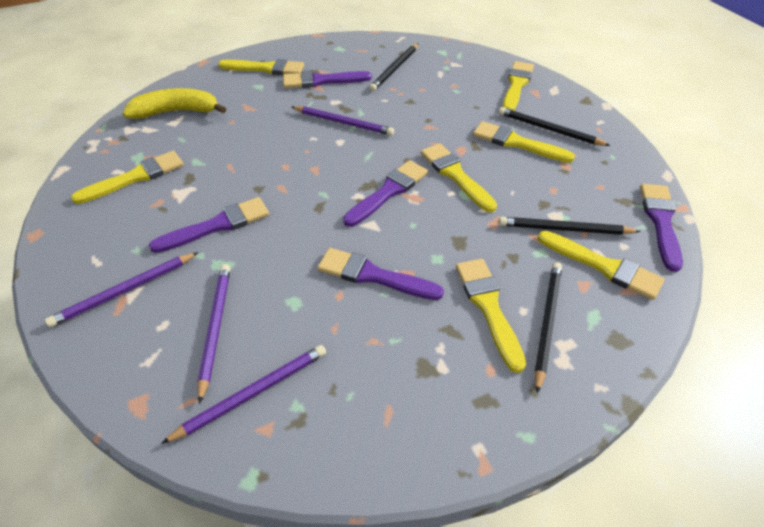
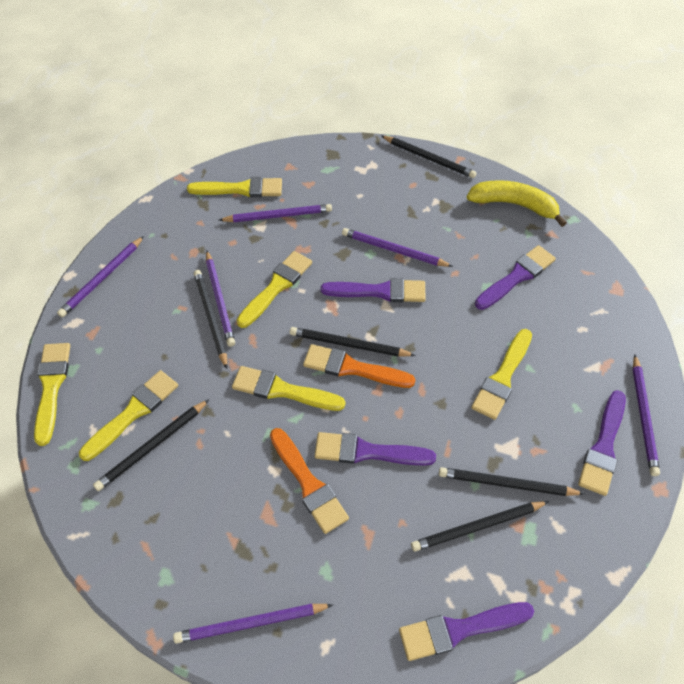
black pencil: [369,43,418,91] [499,107,611,146] [499,217,641,235] [534,262,562,393] = 4 -> [93,399,209,491] [194,270,228,369] [290,327,416,356] [382,136,477,178] [411,501,549,552] [439,467,585,496] = 6
orange brush: none = 0 -> [270,428,349,534] [303,344,415,388] = 2
purple pencil: [45,252,199,327] [161,345,326,444] [197,264,231,404] [292,106,394,136] = 4 -> [57,236,144,317] [173,604,333,644] [206,251,235,347] [219,204,332,222] [342,228,453,267] [633,354,660,476] = 6
yellow brush: [71,151,184,204] [218,59,304,75] [421,143,497,212] [456,259,526,373] [473,121,575,163] [503,61,534,111] [538,231,665,300] = 7 -> [34,343,70,446] [79,370,178,461] [187,177,282,197] [232,366,345,411] [237,251,312,328] [471,329,532,420] = 6

